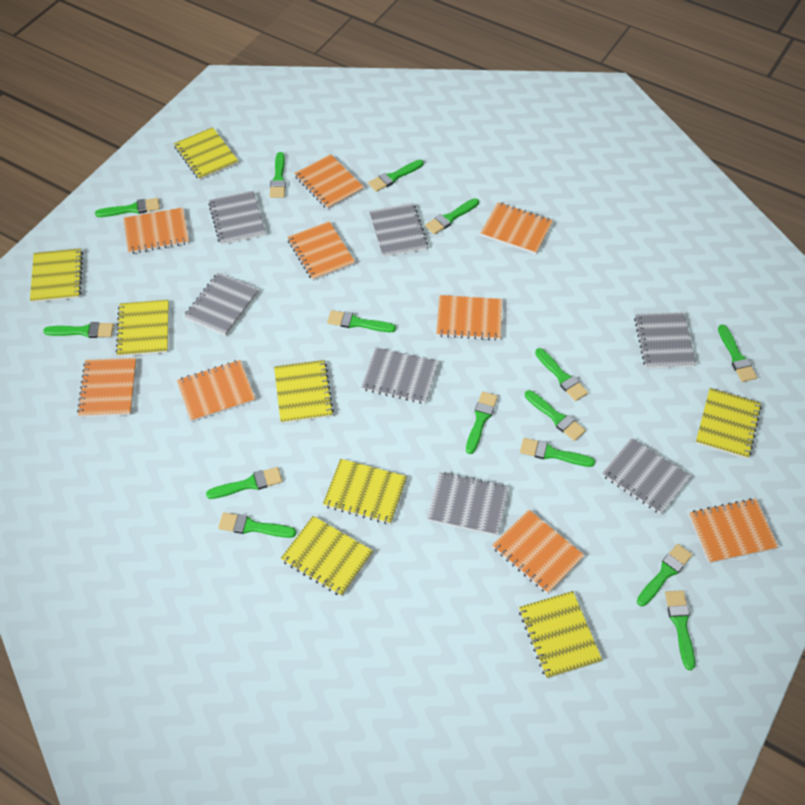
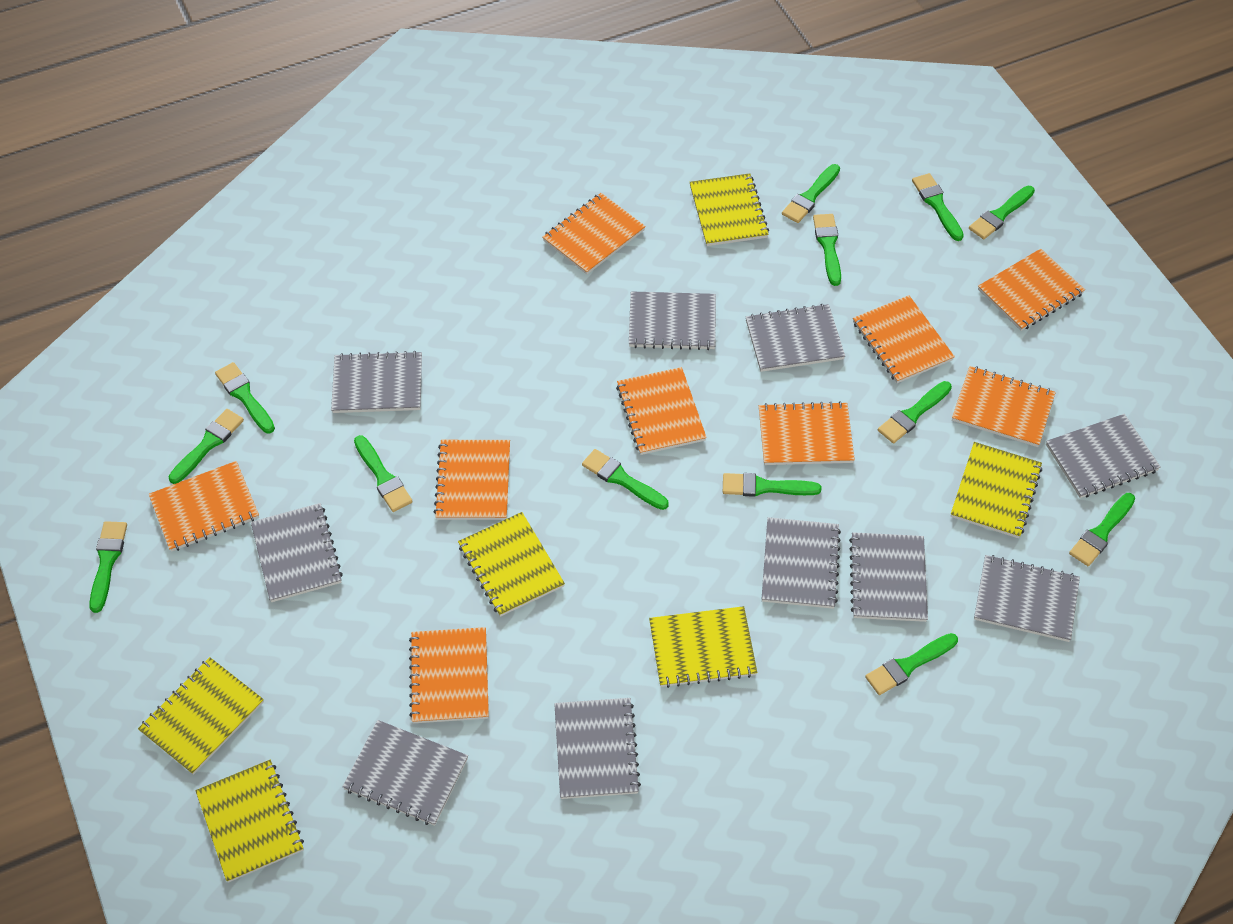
green brush: [43,322,114,338] [95,198,160,217] [206,467,282,499] [218,512,296,538] [270,152,286,198] [327,310,396,332] [368,160,424,192] [425,198,479,234] [466,392,498,454] [520,438,595,467] [525,390,586,441] [535,348,588,401] [637,544,692,606] [665,590,695,670] [718,324,757,382] = 15 -> [89,521,127,613] [168,409,244,484] [215,362,275,433] [354,435,413,512] [582,449,669,510] [723,473,821,497] [782,164,840,223] [813,214,841,286] [865,633,958,695] [878,381,952,443] [912,173,964,241] [969,186,1035,239] [1069,493,1135,567] = 13
grey notebook: [184,273,259,336] [208,191,266,245] [361,347,438,404] [369,203,428,257] [427,472,508,536] [602,438,691,514] [634,312,696,368] = 7 -> [251,503,343,602] [331,351,422,413] [342,720,468,826] [554,698,641,799] [629,291,716,350] [746,304,845,372] [762,517,841,609] [849,532,928,622] [974,555,1080,642] [1046,414,1161,498] = 10
yellow notebook: [30,248,83,303] [116,300,169,357] [174,127,239,180] [274,360,334,423] [281,516,373,596] [323,459,407,524] [519,591,602,679] [696,388,762,459] = 8 -> [138,657,264,775] [196,760,304,882] [458,512,565,617] [649,606,757,688] [690,173,769,246] [951,442,1042,538] = 6

